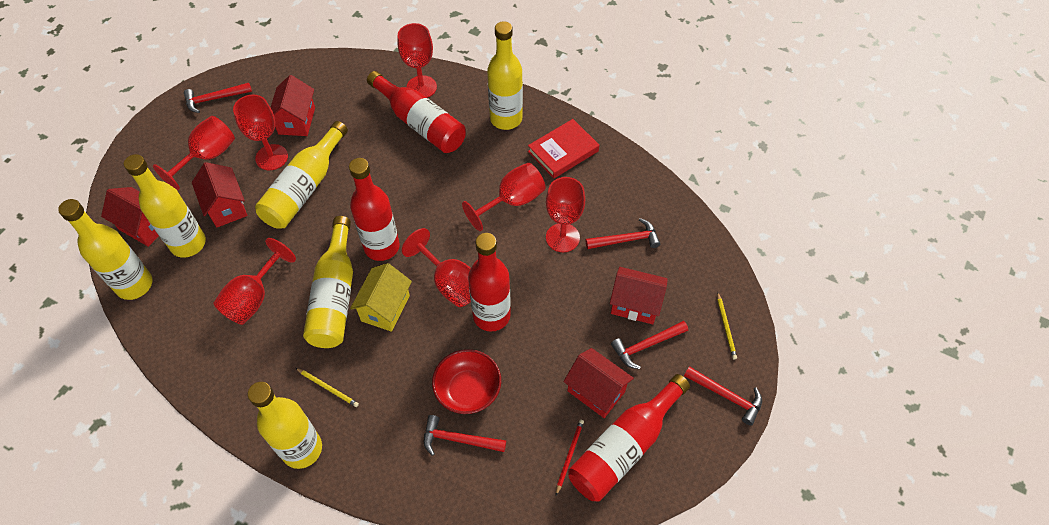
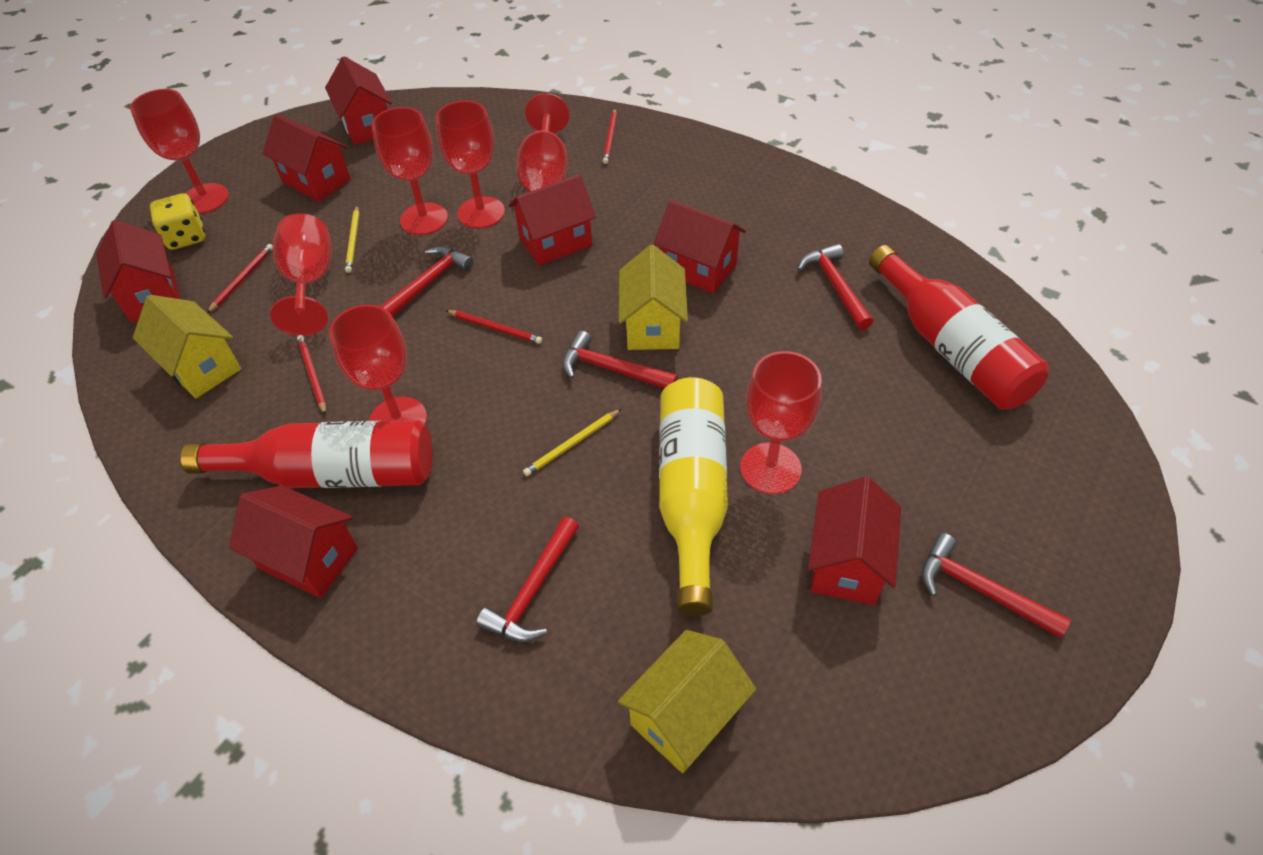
red book: [528,119,599,179] = 1 -> none = 0
red bottle: [349,158,400,261] [367,71,466,153] [468,233,511,331] [568,374,690,501] = 4 -> [180,420,432,488] [869,245,1049,409] = 2
red bowl: [432,349,501,414] = 1 -> none = 0
red house: [101,187,159,247] [192,162,247,227] [270,75,315,136] [563,348,634,418] [610,267,668,324] = 5 -> [96,220,180,323] [229,486,358,598] [262,115,351,202] [325,56,392,145] [509,175,596,266] [654,200,746,294] [808,476,901,605] = 7
red pencil: [556,419,584,495] = 1 -> [207,244,273,313] [297,335,326,415] [446,310,542,344] [603,109,617,164] = 4
yellow bottle: [58,199,152,300] [124,154,206,258] [248,382,322,469] [255,121,348,229] [303,216,353,348] [487,21,523,130] = 6 -> [659,377,728,616] = 1
yellow dice: none = 0 -> [150,193,205,250] = 1
yellow house: [350,263,412,332] = 1 -> [133,295,241,399] [618,630,756,773] [619,245,688,350] = 3

